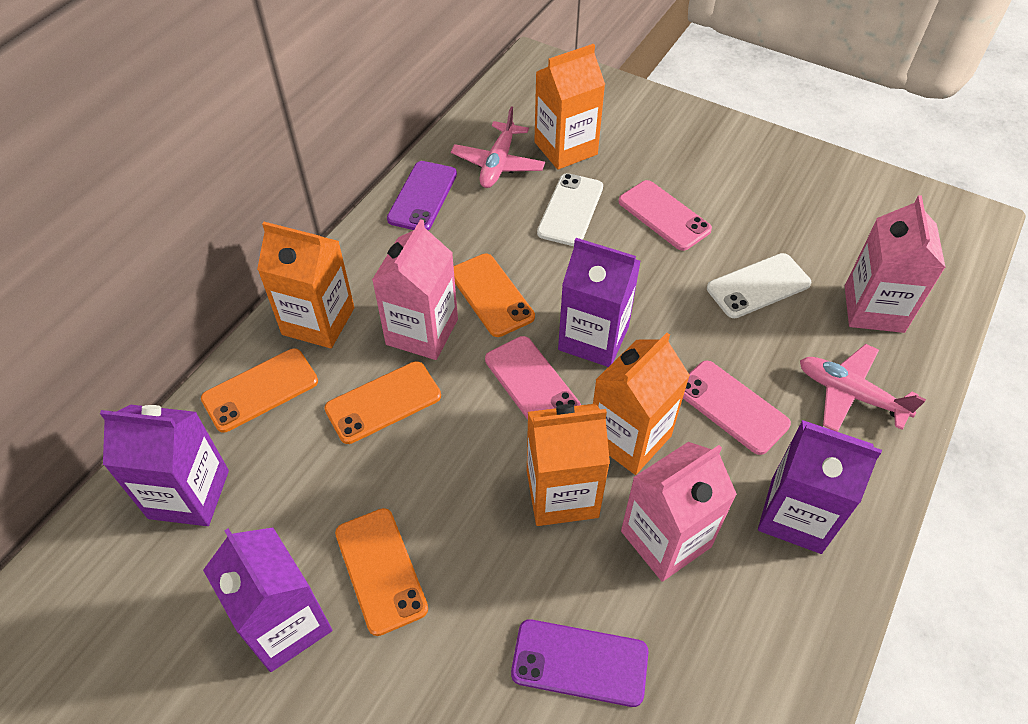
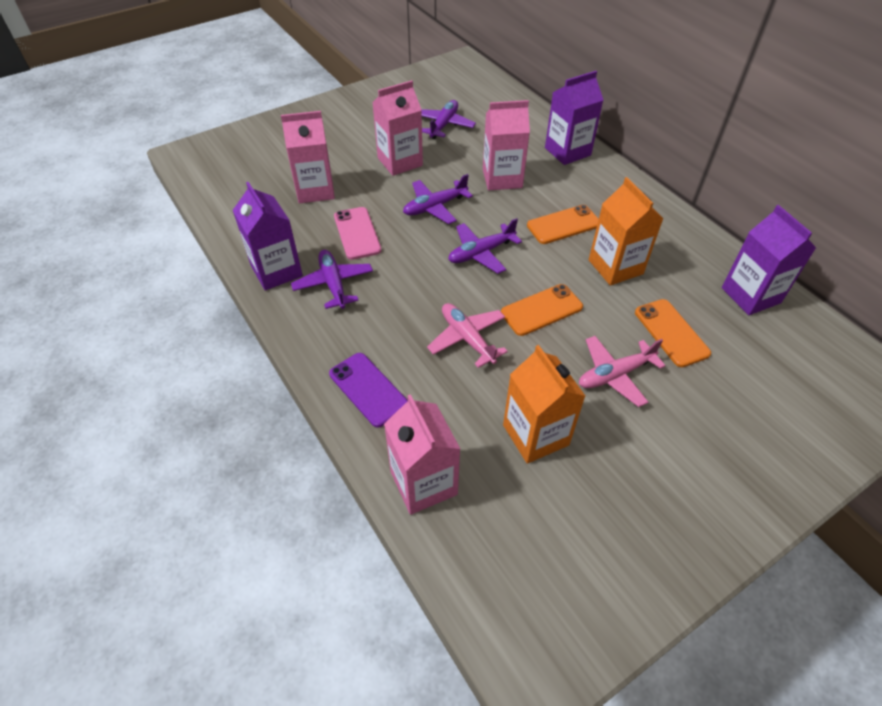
orange carton: [257,222,354,348] [527,404,610,526] [534,44,605,170] [593,333,690,475] = 4 -> [503,345,585,464] [589,177,664,286] = 2
orange phone: [201,348,318,433] [325,361,441,444] [335,508,428,636] [454,254,535,337] = 4 -> [501,284,583,336] [527,205,599,244] [635,299,711,367] = 3
pink carton: [372,219,458,360] [621,442,737,582] [845,195,946,333] = 3 -> [281,111,335,203] [372,80,423,176] [384,394,460,515] [483,100,530,190] = 4
pink phone: [485,336,581,420] [618,180,712,251] [683,360,791,455] = 3 -> [334,207,381,260] = 1
purple carton: [100,405,229,526] [203,528,332,672] [558,238,641,367] [758,420,882,554] = 4 -> [233,182,303,290] [545,71,603,165] [722,205,816,315] = 3
purple phone: [387,161,457,230] [511,619,649,707] = 2 -> [329,353,408,428] = 1
purple plane: none = 0 -> [291,250,373,309] [403,174,473,224] [421,100,476,139] [448,218,522,274] = 4
white phone: [537,173,603,246] [707,253,811,318] = 2 -> none = 0

